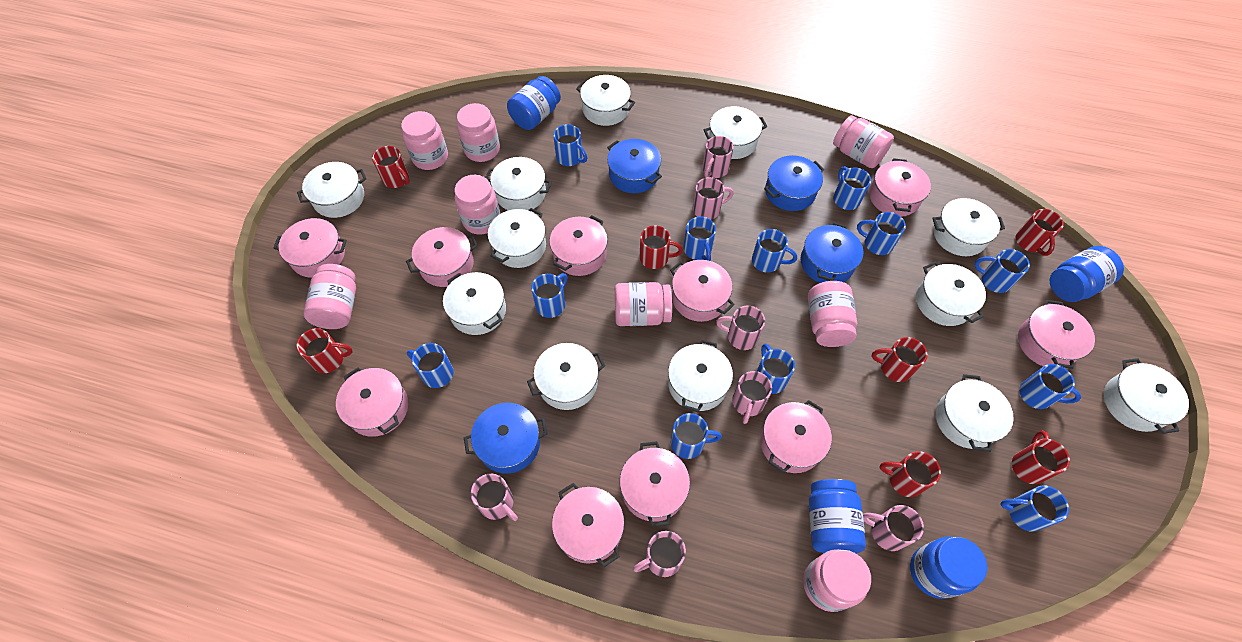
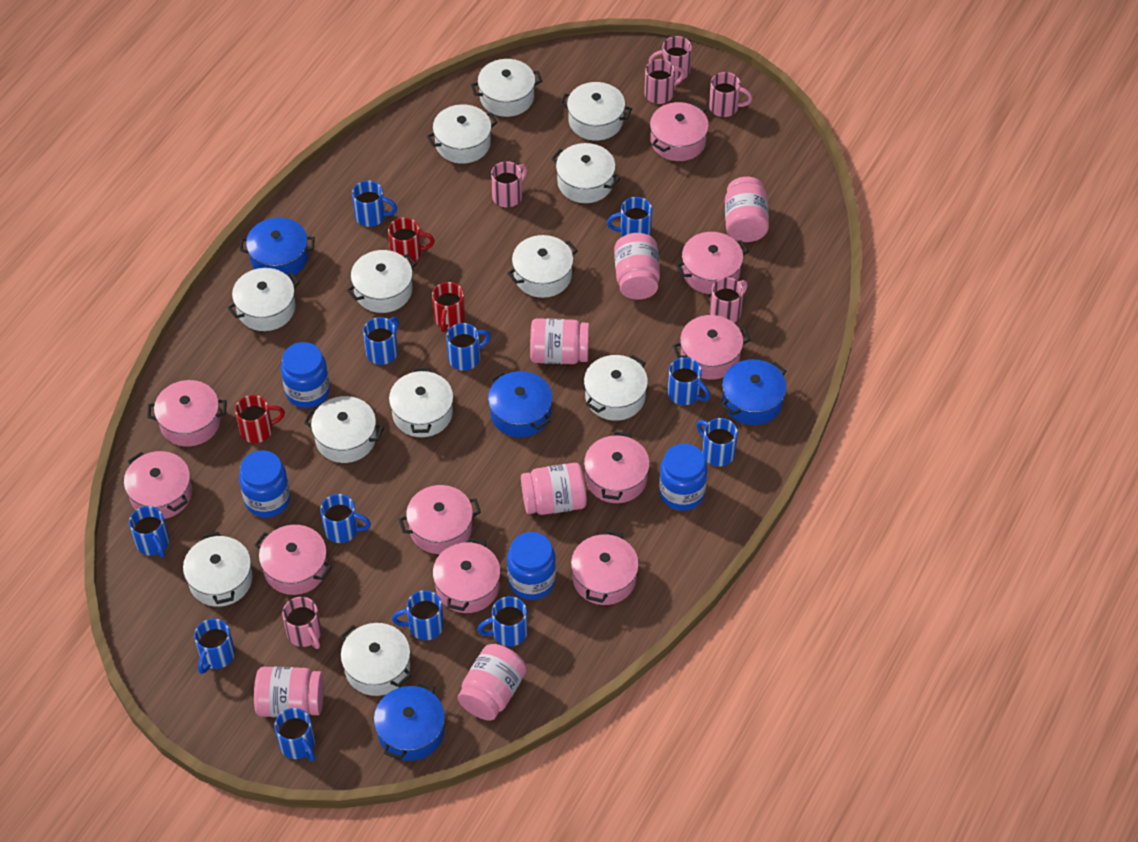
pink jar: [304,264,356,329] [401,111,448,170] [455,175,500,234] [457,103,500,162] [615,282,672,326] [803,549,871,612] [808,281,857,347] [833,115,894,168] = 8 -> [254,667,324,717] [458,644,527,720] [521,463,587,515] [530,318,589,364] [614,233,660,300] [725,177,769,242] = 6
pink mug: [471,474,518,521] [633,531,686,577] [693,177,734,220] [702,136,734,178] [716,306,765,350] [732,371,772,424] [863,505,924,551] = 7 -> [282,597,321,649] [491,161,528,207] [644,59,685,104] [649,36,692,81] [709,72,753,117] [710,277,748,323] = 6
red mug: [296,328,353,373] [372,146,410,188] [640,226,683,269] [872,337,927,382] [880,451,941,497] [1012,430,1070,484] [1016,209,1064,256] = 7 -> [235,395,285,443] [388,217,435,263] [432,282,465,332] = 3

